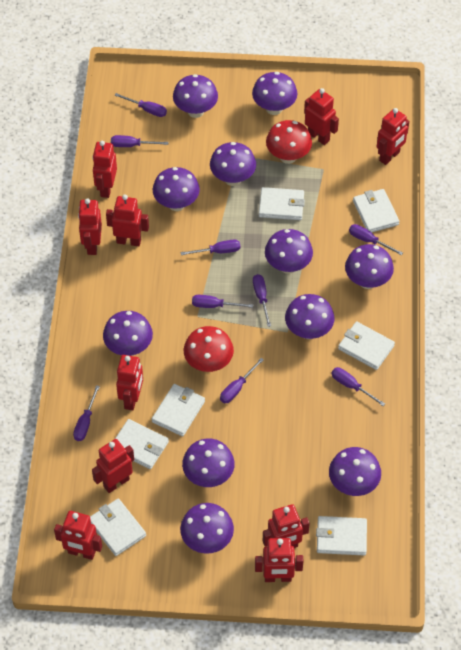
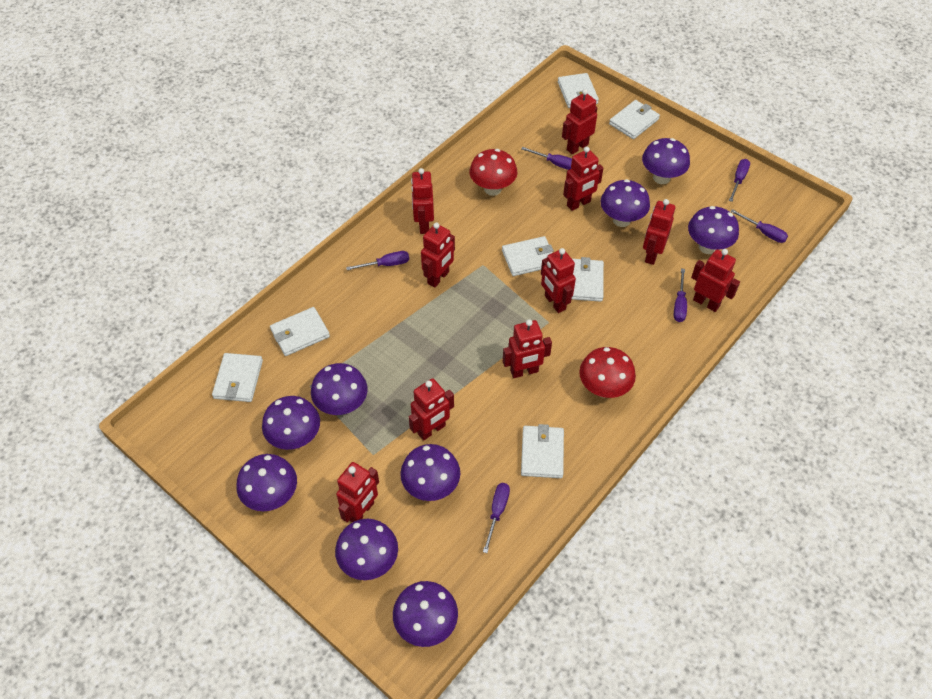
purple mushroom: [103,311,153,356] [153,167,200,211] [173,74,218,118] [180,503,234,554] [182,439,235,487] [210,142,256,186] [252,72,297,115] [265,229,313,274] [285,294,334,339] [329,447,381,496] [345,244,394,289] = 11 -> [236,454,297,511] [262,396,320,450] [311,363,367,415] [335,519,398,580] [393,581,458,647] [400,444,460,501] [601,179,650,227] [642,138,690,184] [688,206,739,254] = 9
purple screwdriver: [73,385,100,441] [111,135,168,147] [114,93,167,117] [181,240,240,255] [192,295,253,308] [220,358,264,403] [253,274,271,327] [331,367,385,406] [349,224,403,255] = 9 -> [346,251,409,270] [483,483,510,553] [521,147,572,170] [674,269,687,322] [729,159,750,202] [730,209,788,243] = 6

